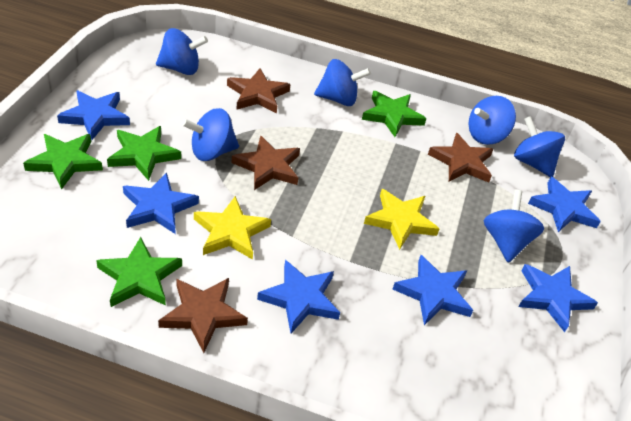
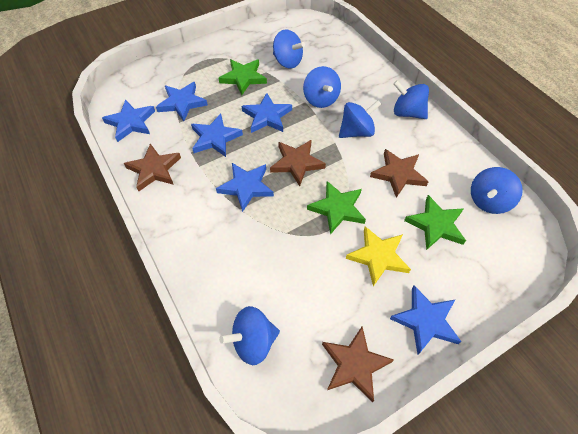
green star: [23,134,103,190] [96,237,182,307] [107,126,181,181] [362,91,426,137] = 4 -> [218,59,267,95] [307,181,366,234] [404,195,466,250] = 3
yellow star: [194,196,271,260] [364,189,439,250] = 2 -> [346,226,411,286] = 1

